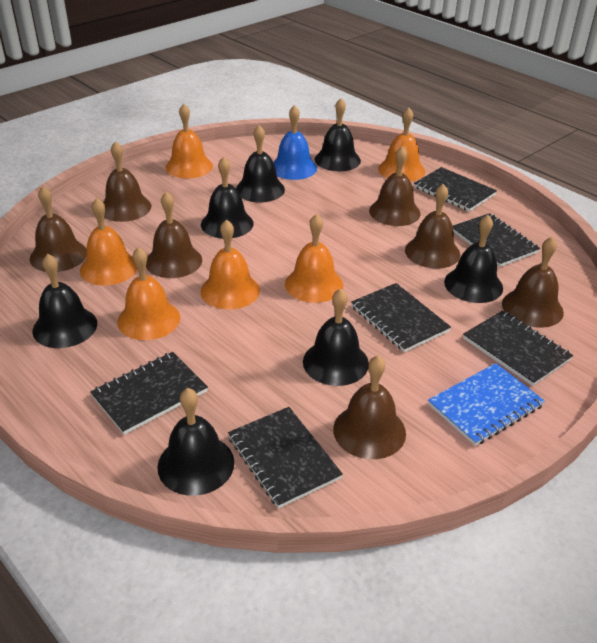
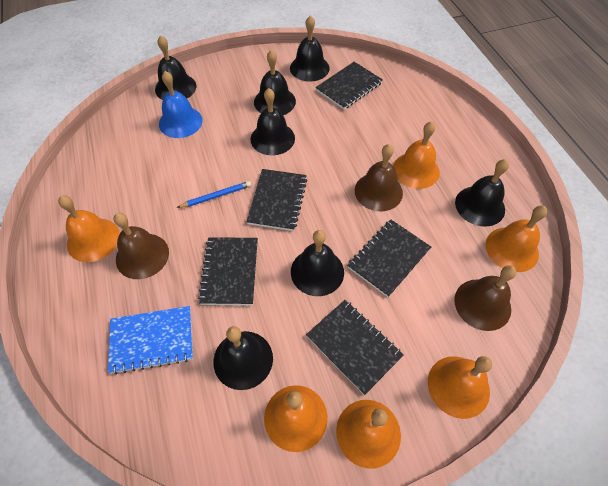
black notebook: [90,352,208,435] [228,407,343,508] [351,283,451,352] [414,167,497,212] [453,213,540,267] [463,310,573,386] = 6 -> [198,237,258,305] [247,169,307,231] [306,300,404,395] [315,62,383,110] [347,220,431,297] = 5
blue pencil: none = 0 -> [176,181,251,208] = 1
brown bell: [30,186,87,272] [103,141,151,222] [146,192,202,278] [333,355,406,459] [369,146,421,226] [405,184,460,269] [502,237,564,328] = 7 -> [113,213,169,279] [355,144,403,211] [454,265,516,331] = 3

